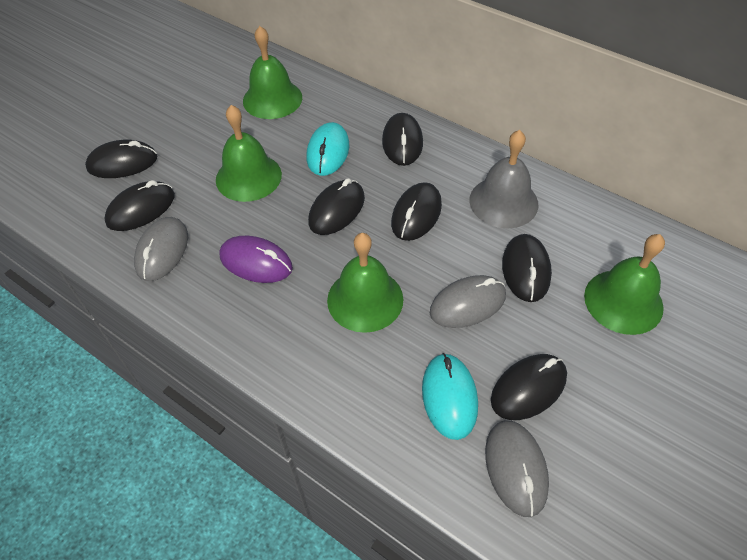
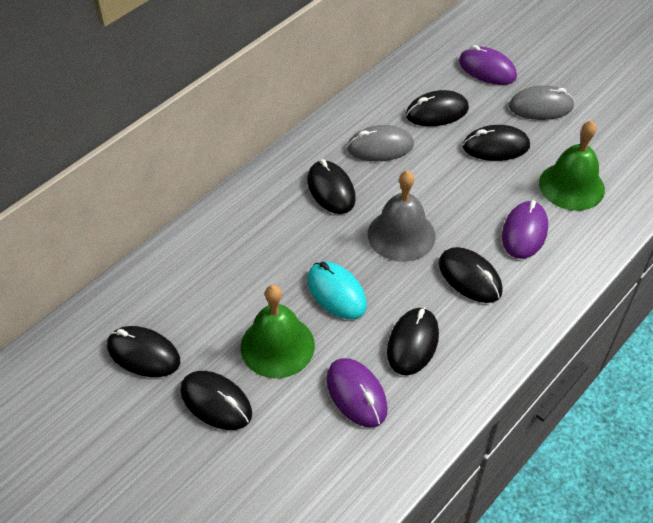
green bell: [216,105,282,202] [243,26,302,119] [327,233,403,333] [584,234,665,335] = 4 -> [241,285,315,378] [539,120,605,211] = 2
grey mouse: [134,217,188,281] [430,275,506,328] [485,420,549,517] = 3 -> [347,125,414,161] [509,85,574,120] = 2
purple mouse: [219,236,293,283] = 1 -> [327,358,388,428] [459,45,517,85] [502,200,548,259] = 3
turquoise mouse: [307,122,349,176] [422,353,478,440] = 2 -> [307,261,367,319] = 1

